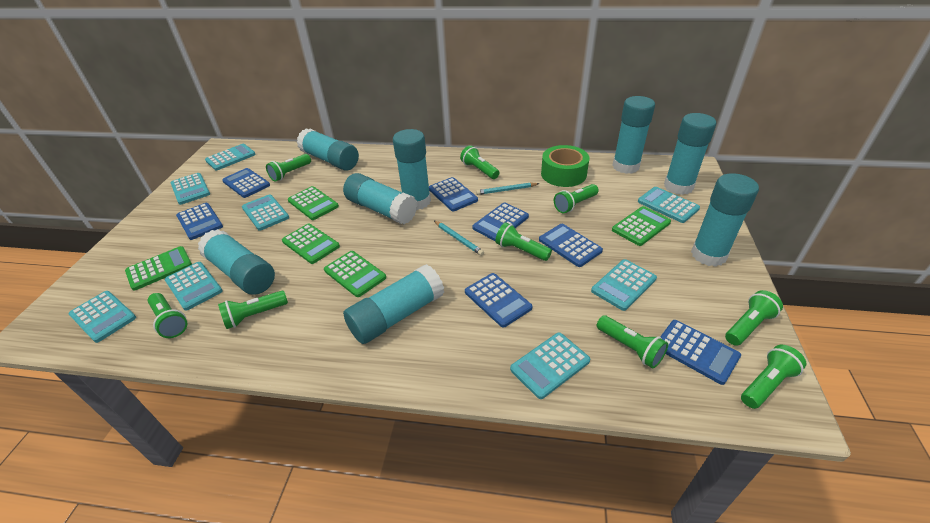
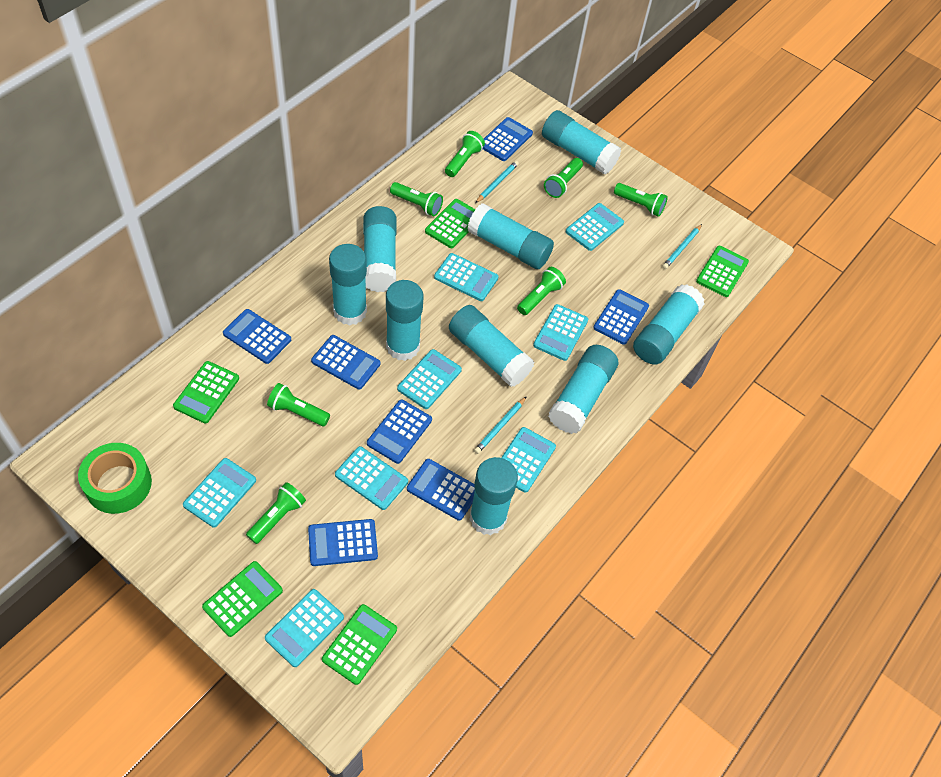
green flashlight: [147,293,188,338] [218,291,288,329] [266,154,311,182] [460,145,500,179] [495,222,552,261] [554,184,599,213] [597,315,668,368] [725,290,783,346] [741,345,806,409] = 9 -> [246,482,306,544] [267,383,330,426] [390,182,443,216] [445,131,485,177] [517,267,566,315] [544,158,583,198] [614,183,668,217] = 7
turquoise glue stick: [198,229,275,295] [297,128,359,171] [343,173,418,224] [343,264,444,344] [393,129,431,210] [612,96,655,174] [664,113,716,195] [691,173,759,267] = 8 -> [329,244,367,326] [363,206,397,292] [386,280,424,361] [449,305,534,387] [467,203,554,269] [470,457,518,535] [542,110,621,174] [548,345,618,434] [633,284,704,365] = 9
turquoise pencil: [434,221,484,256] [476,182,540,195] = 2 -> [474,396,527,454] [475,161,519,203] [662,224,702,269] = 3

